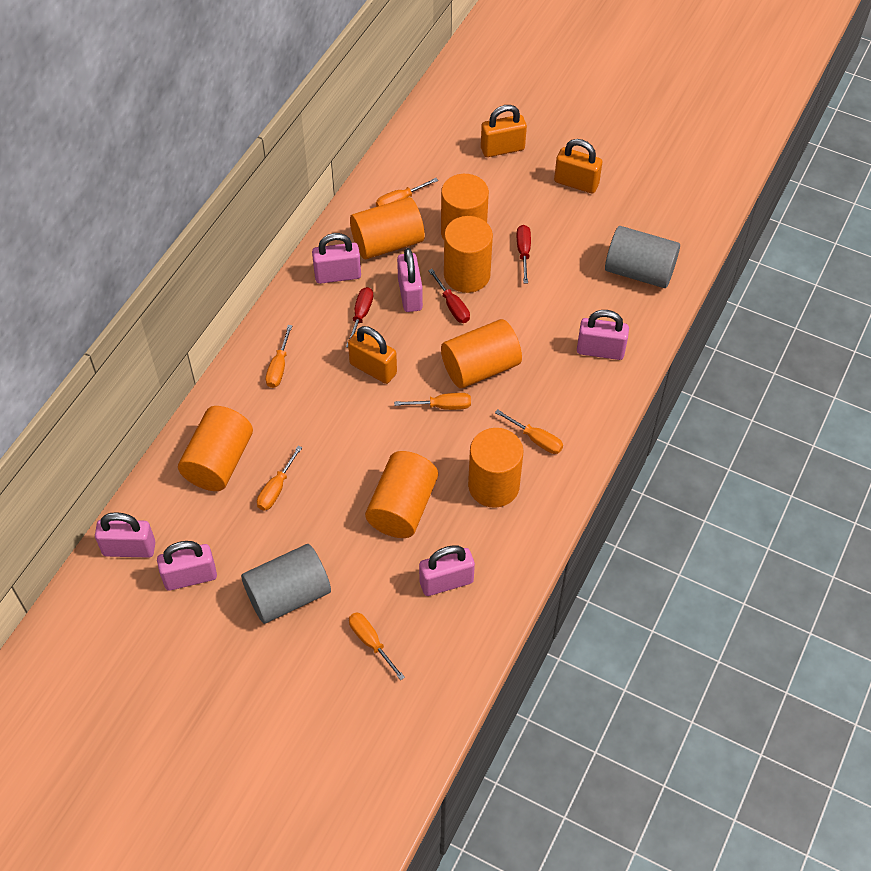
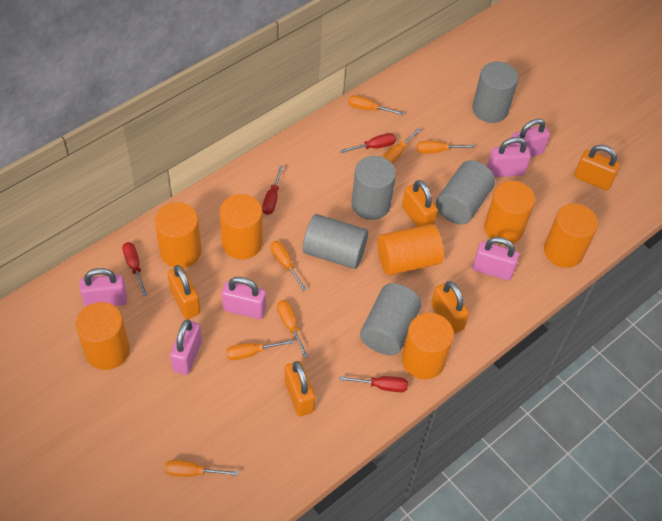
grey cylinder: [241,544,331,624] [605,226,680,288] = 2 -> [303,214,368,269] [351,156,396,220] [360,283,422,355] [436,160,495,225] [472,62,518,123] = 5
orange padlock: [348,326,397,384] [481,105,527,157] [554,139,602,194] = 3 -> [167,265,200,319] [284,361,315,417] [402,180,438,227] [431,281,469,334] [574,145,620,190] = 5
orange screwdriver: [257,445,302,511] [266,325,292,388] [349,612,405,680] [376,178,438,207] [394,393,471,410] [495,409,563,454] = 6 -> [165,460,238,477] [226,339,293,360] [271,241,307,291] [277,300,308,357] [348,95,404,115] [383,128,421,163] [417,141,475,154] = 7
red screwdriver: [346,287,373,347] [428,269,470,323] [517,225,531,283] = 3 -> [122,242,147,296] [262,165,284,215] [339,376,408,392] [340,133,396,153] = 4

